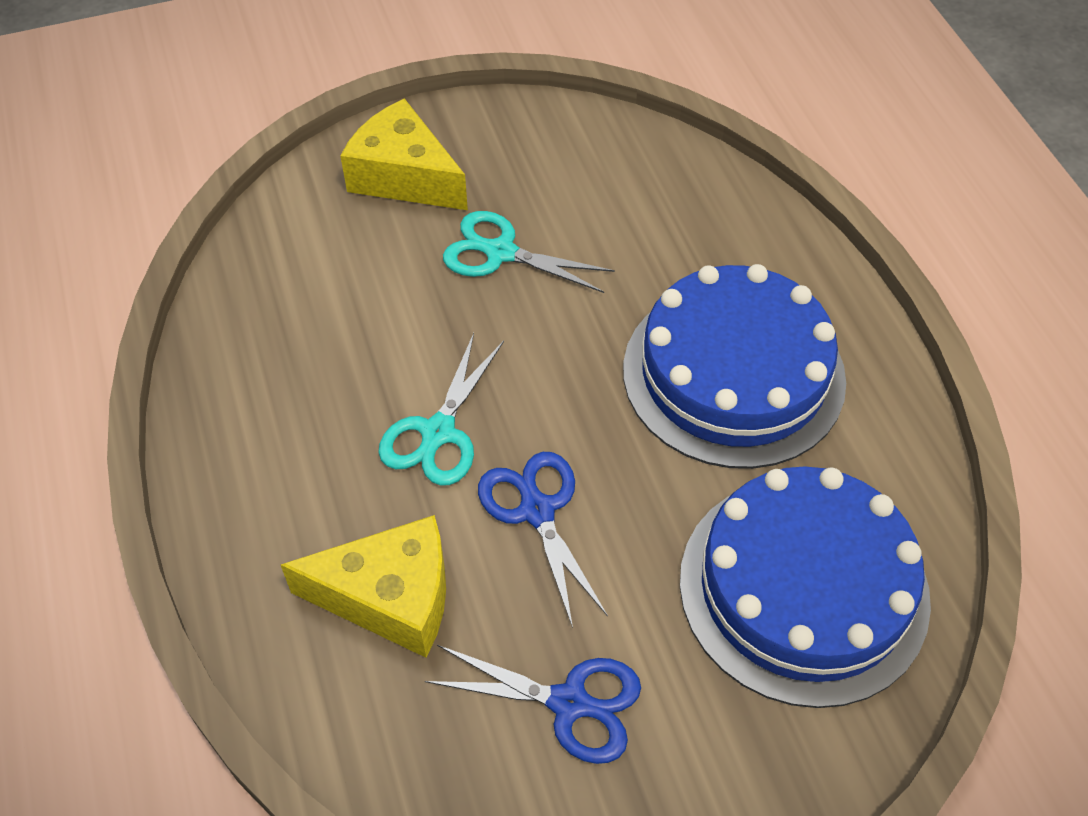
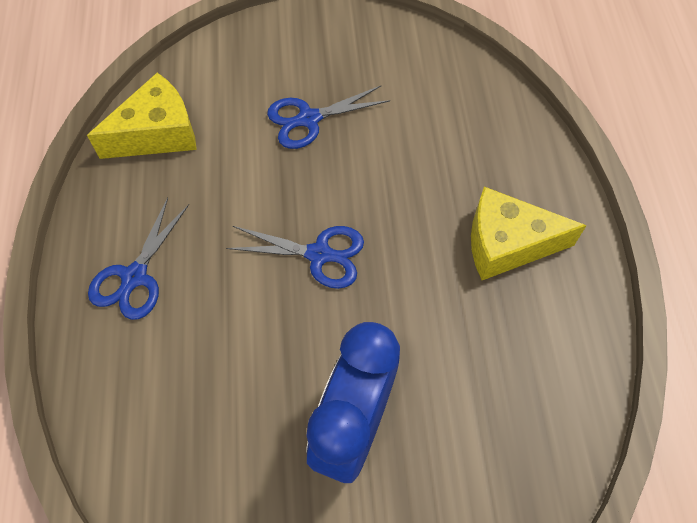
blue cake: [623,264,846,469] [680,467,931,708] = 2 -> none = 0
blue clock: none = 0 -> [306,322,400,483] = 1
blue scissors: [425,645,641,764] [478,452,608,628] = 2 -> [88,198,189,320] [226,226,364,289] [267,86,390,149] = 3
turquoise scissors: [378,333,504,486] [443,211,615,293] = 2 -> none = 0

